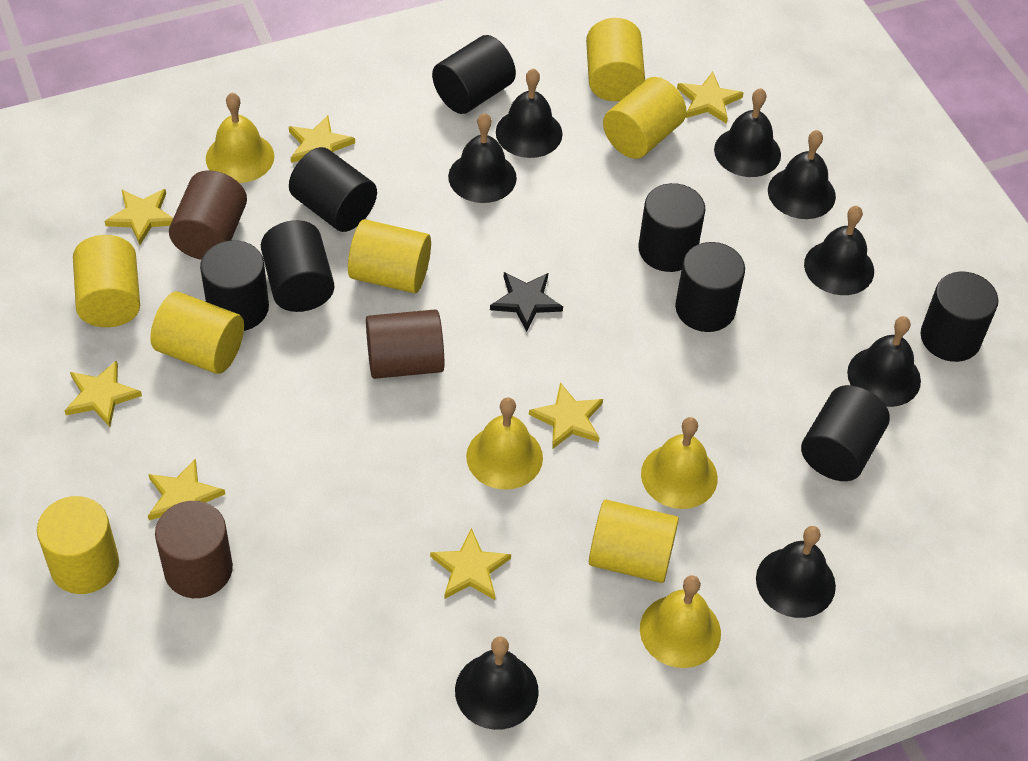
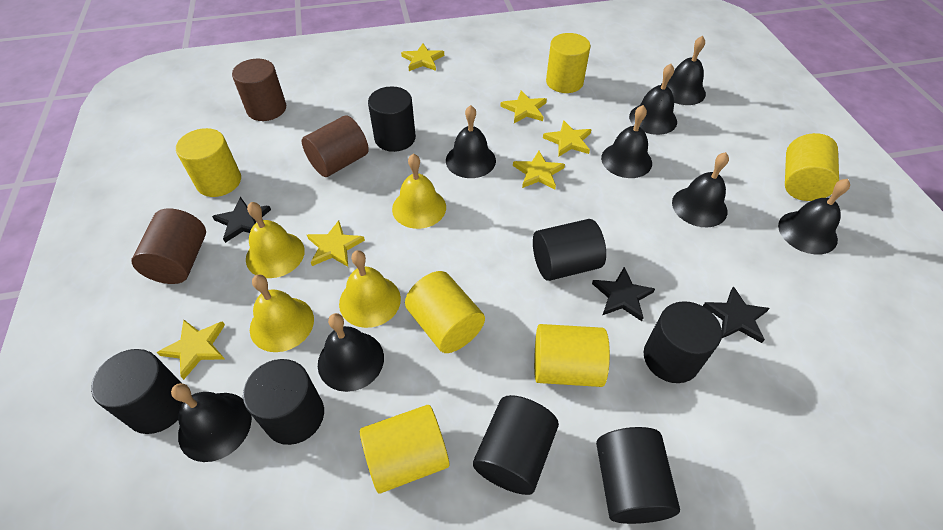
black cylinder: [200,240,269,331] [261,220,335,312] [289,147,377,232] [432,35,516,114] [638,183,705,272] [675,242,745,332] [801,385,890,481] [921,272,998,362] = 8 -> [91,349,183,434] [243,359,324,445] [368,86,416,152] [473,395,559,495] [533,219,606,281] [596,427,680,524] [644,301,722,383] = 7
black star: [490,272,563,332] = 1 -> [212,197,271,243] [592,267,655,321] [703,286,770,343] = 3
yellow cylinder: [37,496,119,594] [73,235,140,327] [150,292,244,374] [348,219,431,293] [586,18,645,101] [589,500,679,583] [603,77,687,159] = 7 -> [176,128,241,197] [360,405,449,494] [405,271,485,353] [534,324,610,387] [546,33,591,93] [785,133,839,201] = 6
yellow star: [64,360,142,427] [104,189,173,245] [148,459,225,520] [289,115,355,163] [430,528,511,600] [529,383,603,449] [677,72,743,124] = 7 -> [157,319,225,380] [307,220,365,267] [401,44,444,71] [500,90,547,123] [513,151,565,189] [543,120,592,157] = 6

